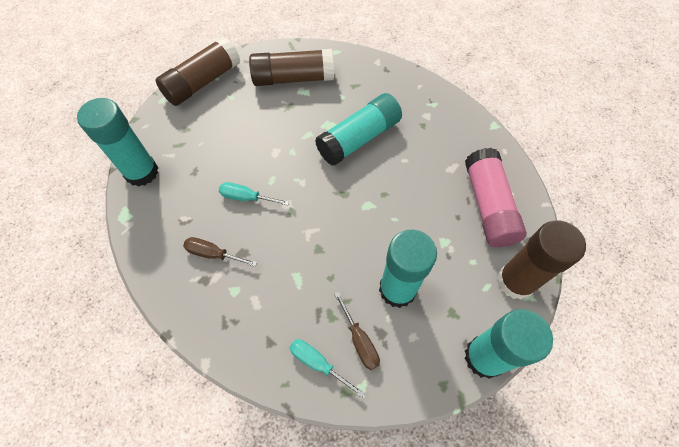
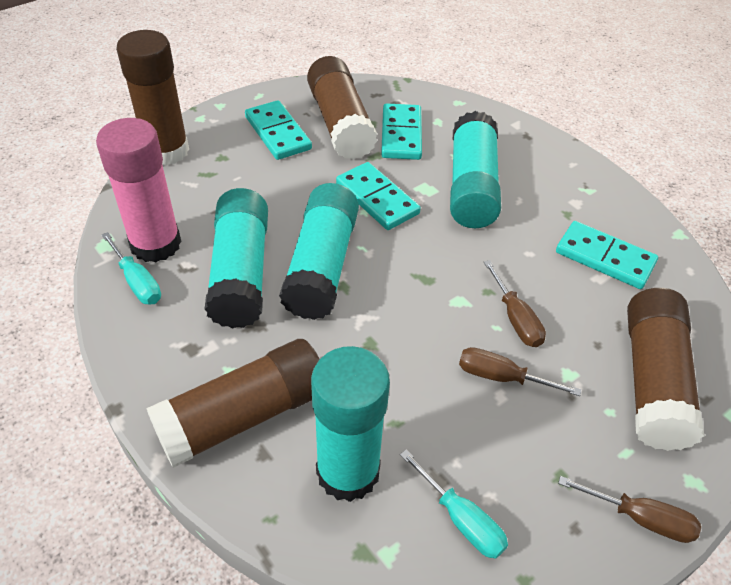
brown glue stick: [155,36,240,106] [249,49,334,86] [497,220,586,300] = 3 -> [116,30,189,165] [146,339,320,468] [307,56,377,160] [627,288,704,451] = 4
brown screwdriver: [183,237,257,267] [334,292,380,370] = 2 -> [459,347,581,396] [484,260,546,347] [558,476,701,543] = 3
turquoise domino: none = 0 -> [245,100,312,160] [336,162,421,230] [381,103,422,160] [556,221,658,289] = 4

